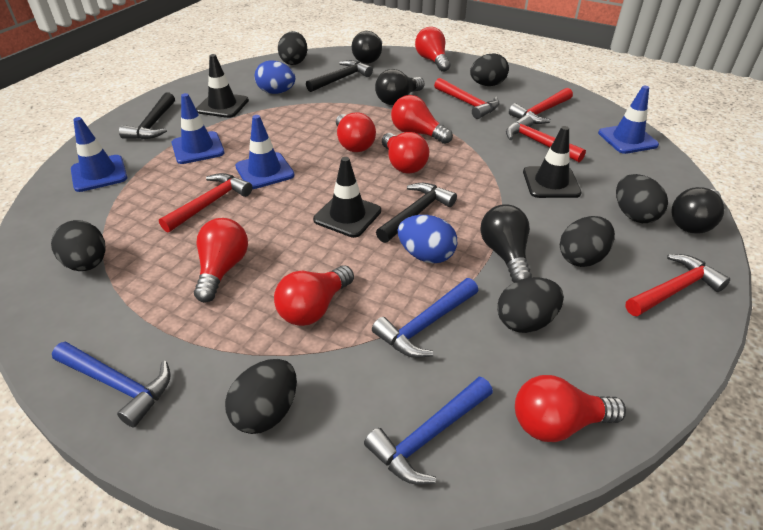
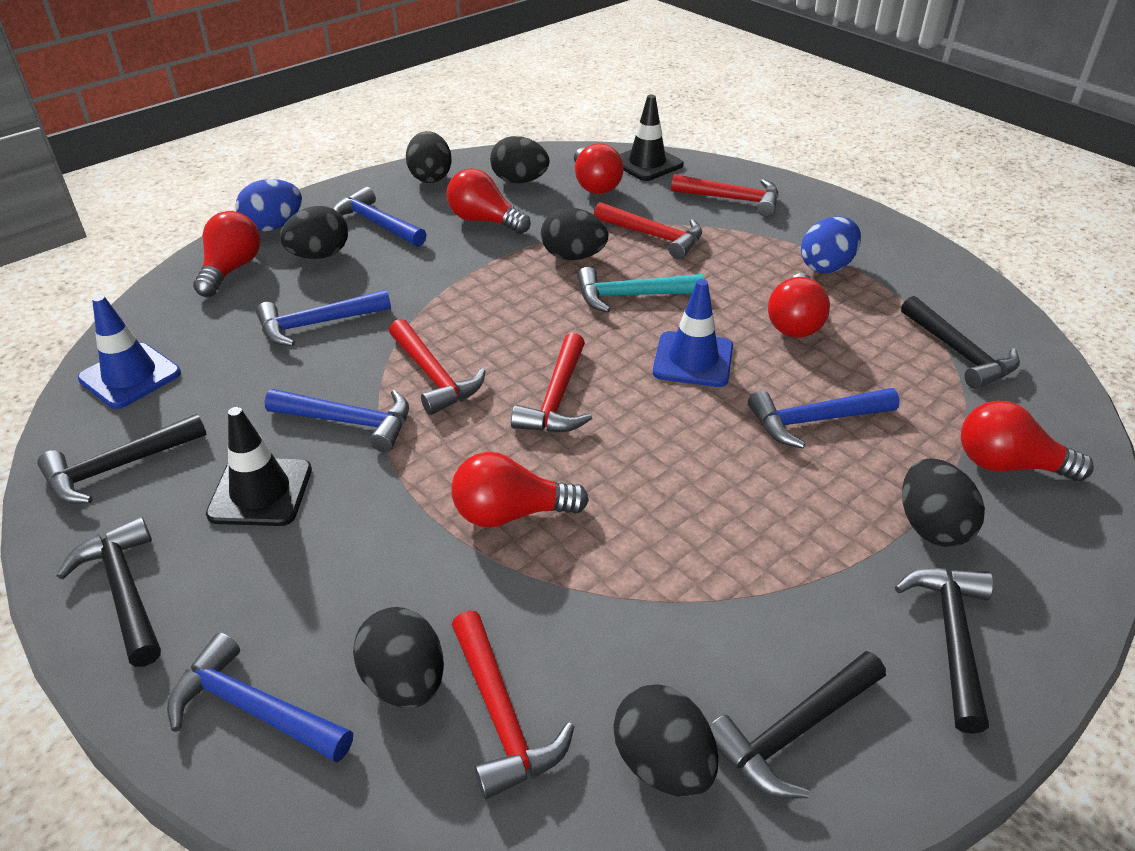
black hammer: [119,92,175,139] [306,60,373,92] [376,183,457,243] = 3 -> [37,414,207,504] [57,517,161,667] [710,651,886,799] [895,568,994,734] [901,296,1020,389] = 5
black light bulb: [352,31,382,64] [375,69,425,105] [480,205,532,283] [671,187,724,234] = 4 -> none = 0
black traffic cone: [196,54,249,118] [313,157,381,238] [523,126,581,198] = 3 -> [206,407,312,526] [620,95,684,181] = 2
blue hammer: [52,341,171,428] [364,377,493,485] [372,278,478,358] = 3 -> [167,633,353,763] [256,290,391,346] [265,389,409,452] [333,187,427,247] [748,388,900,449] = 5
blue traffic cone: [71,117,127,192] [171,93,225,164] [235,115,295,189] [598,85,659,154] = 4 -> [78,295,181,409] [653,279,733,387] = 2
red light bulb: [194,218,248,303] [274,265,354,326] [336,112,376,152] [382,132,429,173] [391,95,453,144] [415,27,450,72] [515,375,626,442] = 7 -> [193,211,260,297] [447,168,531,234] [451,452,589,528] [574,143,624,194] [768,273,830,338] [961,400,1094,481] = 6
turquoise hammer: none = 0 -> [577,267,704,313] = 1

